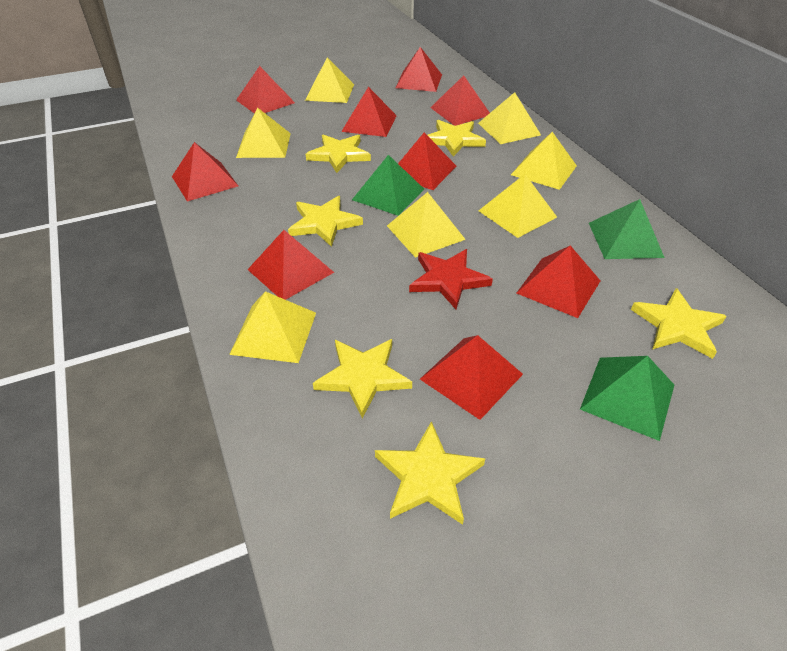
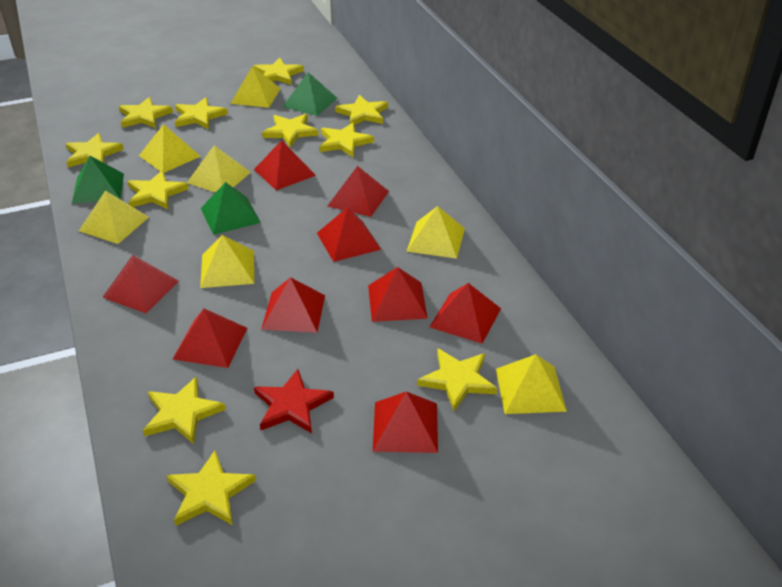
yellow star: [288,196,363,247] [306,135,371,173] [313,339,412,419] [375,421,485,525] [428,120,486,157] [631,288,727,359] = 6 -> [66,133,124,168] [119,97,173,128] [127,170,188,209] [143,377,226,444] [166,450,256,526] [175,97,228,130] [254,58,304,85] [262,114,319,147] [319,122,374,157] [335,95,388,125] [417,349,497,411] = 11

